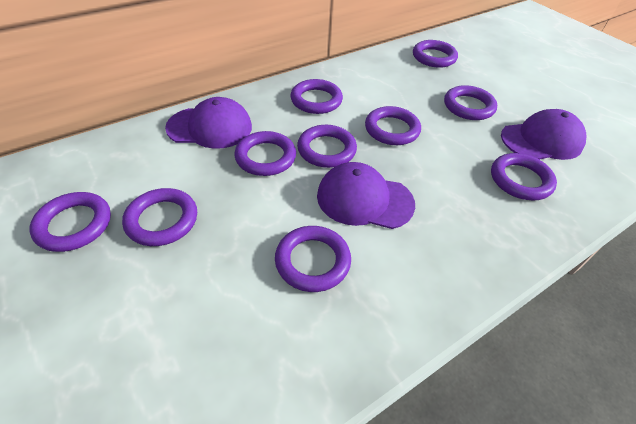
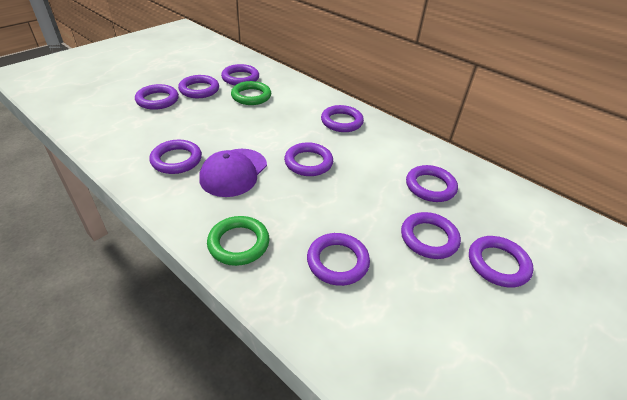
green ring: none = 0 -> [207,216,269,266] [231,81,271,105] = 2
purple cap: [165,97,252,149] [317,162,415,229] [501,109,586,160] = 3 -> [200,149,267,197] = 1

